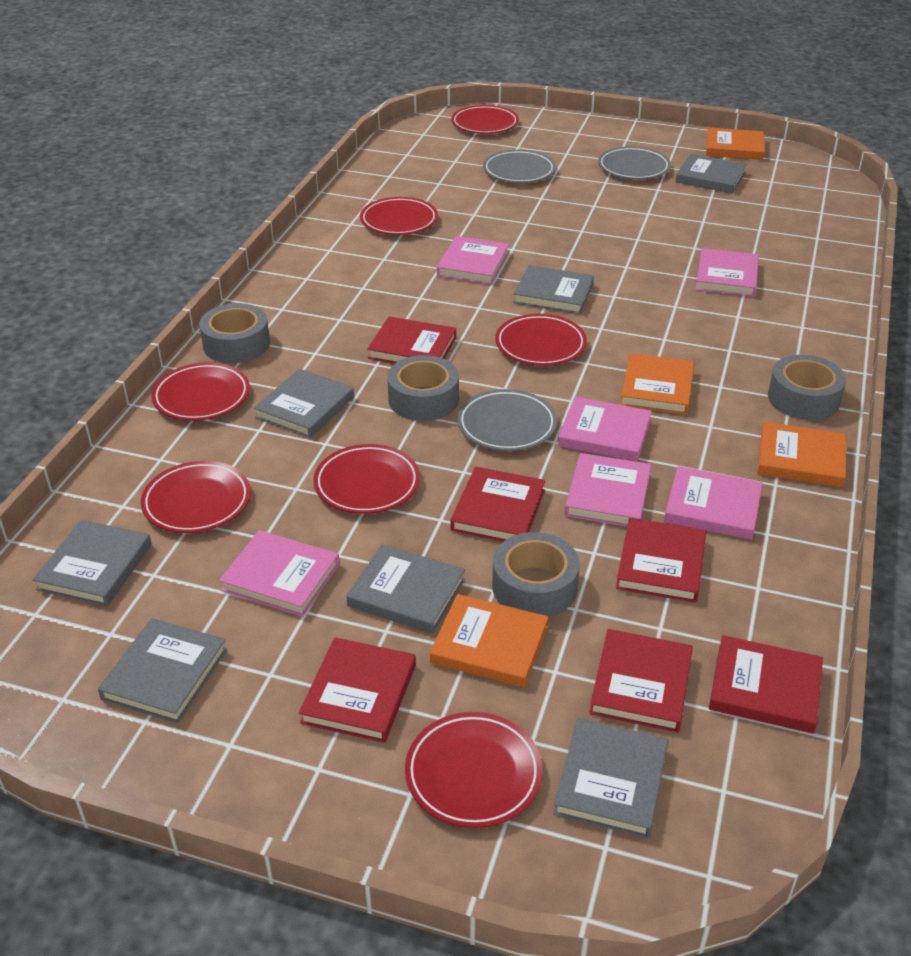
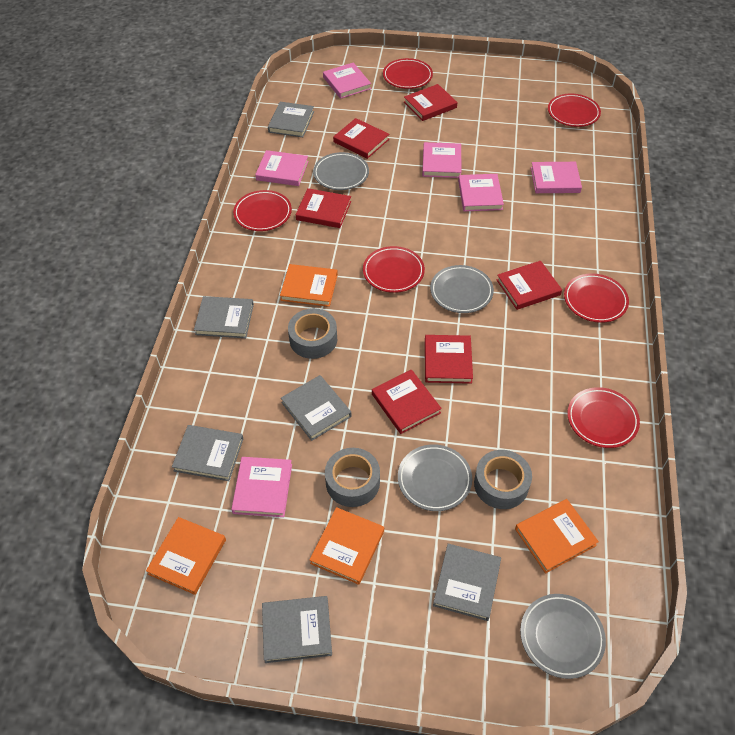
grey book: [33,520,152,607] [98,618,227,723] [254,369,354,438] [346,544,465,634] [513,265,594,314] [553,718,669,838] [676,154,747,193] = 7 -> [172,425,243,481] [194,296,254,338] [262,596,332,663] [268,102,314,137] [281,375,352,441] [433,544,501,621] = 6
grey plate: [457,389,557,451] [483,150,556,183] [598,147,671,179] = 3 -> [313,152,369,190] [398,444,472,511] [430,265,494,313] [520,594,606,679] = 4
grey tape: [199,303,270,363] [387,355,459,421] [492,532,580,617] [768,355,846,420] = 4 -> [288,308,337,359] [325,448,380,507] [474,450,532,509] = 3
red plate: [141,461,251,533] [151,362,250,421] [313,444,420,514] [360,197,438,235] [405,712,542,828] [451,105,519,134] [495,314,587,366] = 7 -> [233,190,292,231] [363,246,425,293] [383,58,433,89] [548,94,601,127] [564,273,629,323] [567,387,640,448] = 6

